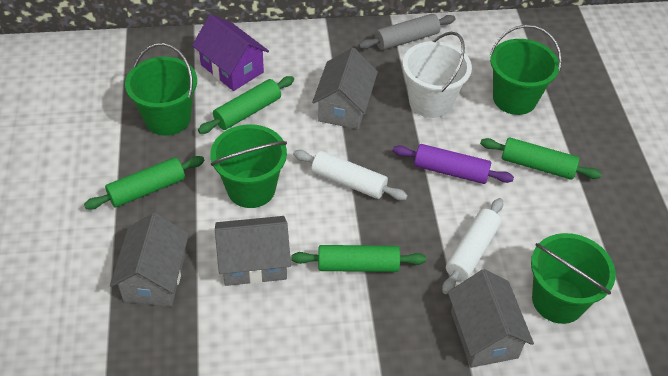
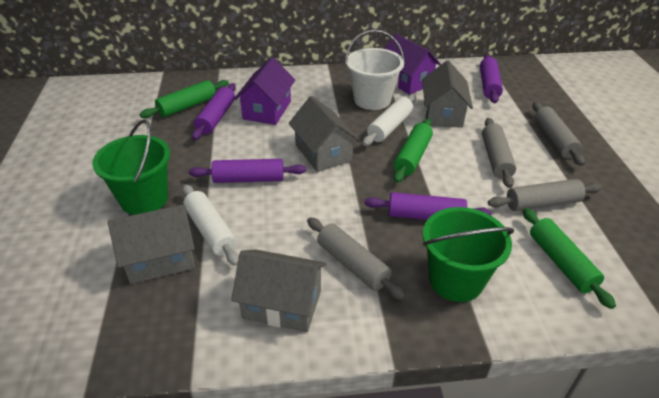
green bucket: [125,43,197,136] [210,124,287,208] [490,25,562,115] [531,233,616,324] = 4 -> [92,119,170,215] [423,207,514,302] = 2
green rolling pin: [84,156,205,210] [198,76,294,134] [291,245,426,272] [480,137,602,180] = 4 -> [140,80,229,118] [394,119,433,183] [523,208,616,309] = 3
grey rolling pin: [358,14,456,50] = 1 -> [307,217,406,300] [482,118,516,188] [488,179,602,211] [533,102,585,166] = 4
purple house: [192,14,269,91] = 1 -> [234,57,295,125] [384,33,441,95] = 2
purple rolling pin: [393,144,514,184] = 1 -> [189,159,306,183] [192,83,236,140] [364,192,492,220] [480,54,503,103] = 4

